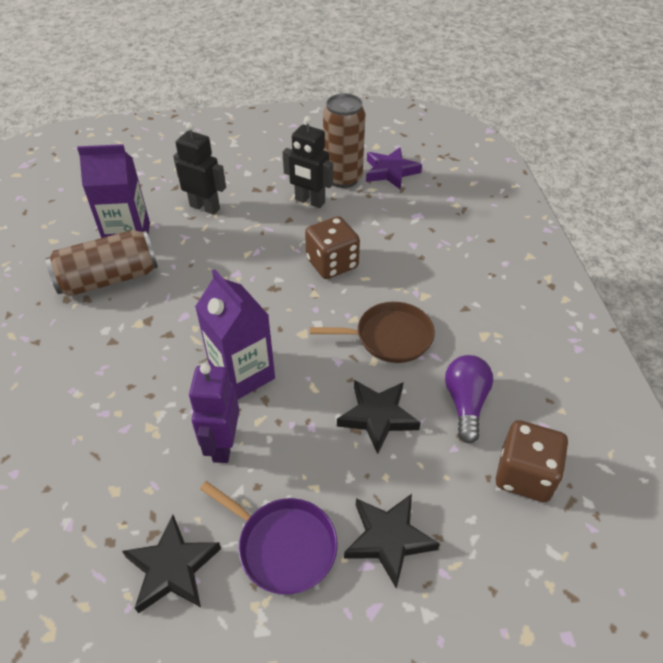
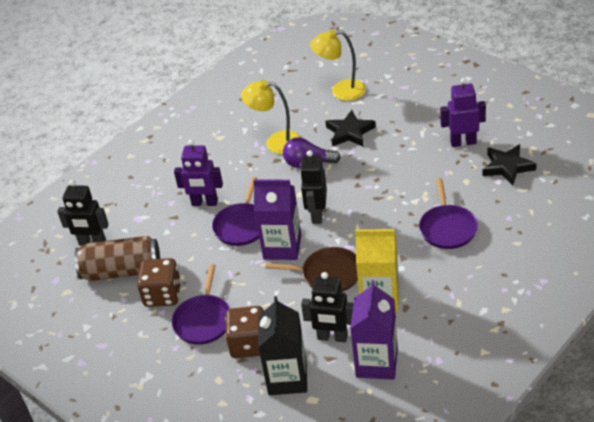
black carton: none = 0 -> [258,296,307,395] = 1
black robot: [173,122,226,215] [282,116,333,208] = 2 -> [57,180,109,246] [300,150,327,224] [301,272,354,342] = 3
black star: [122,515,221,614] [337,380,421,454] [344,494,440,589] = 3 -> [325,110,376,147] [482,144,537,186] = 2
brown can: [45,230,158,297] [323,94,365,188] = 2 -> [74,236,160,281] = 1
purple pan: [200,481,338,595] = 1 -> [171,264,231,345] [212,177,259,246] [419,178,478,249] = 3
purple robot: [189,363,239,463] = 1 -> [174,140,223,206] [440,78,486,147] = 2
purple star: [366,147,422,190] = 1 -> none = 0
yellow carton: none = 0 -> [355,229,399,312] = 1
yellow lamp: none = 0 -> [241,80,301,154] [310,30,366,101] = 2

